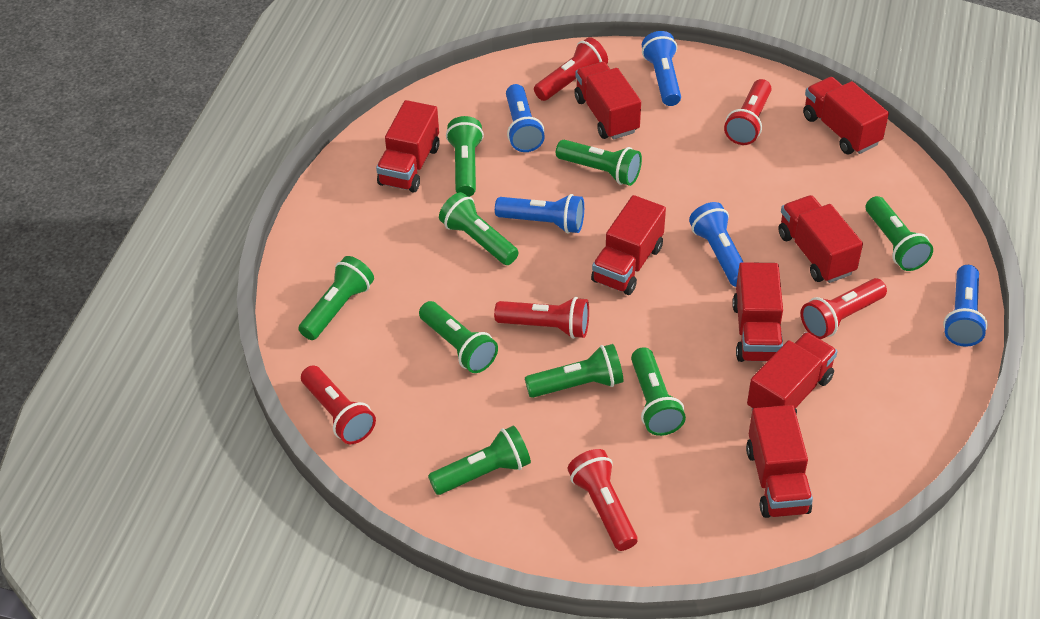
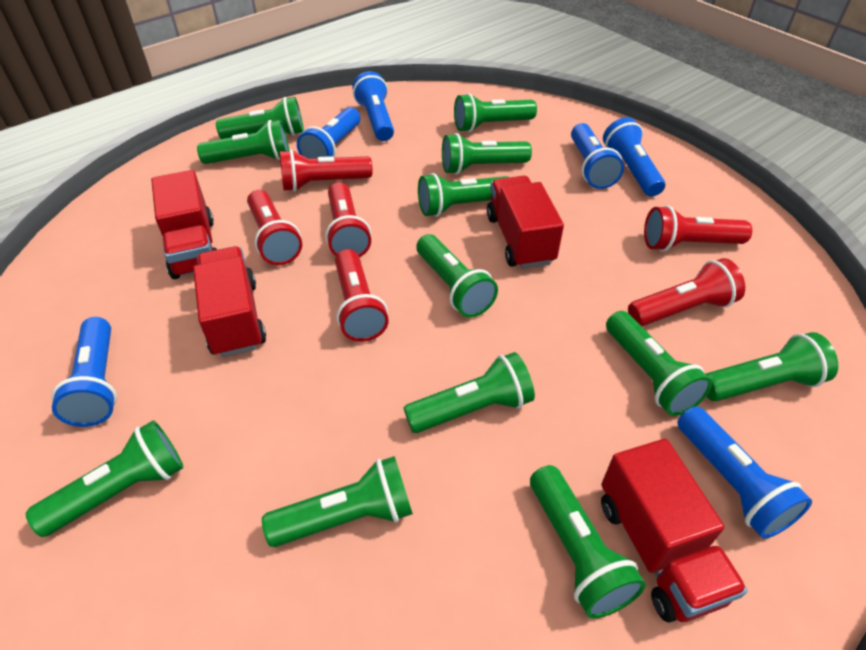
blue flashlight: [495,194,584,234] [506,84,545,152] [642,31,681,106] [689,202,743,287] [943,265,988,347] = 5 -> [51,317,117,427] [297,107,360,159] [353,71,394,141] [571,123,624,189] [603,117,665,197] [677,406,812,539] = 6
green flashlight: [298,256,374,340] [419,301,498,373] [428,425,531,495] [439,192,519,265] [446,116,484,197] [525,344,624,398] [556,140,642,186] [631,347,686,436] [866,196,933,271] = 9 -> [26,420,183,537] [197,120,289,164] [216,97,304,139] [262,456,413,547] [404,352,535,433] [416,234,498,317] [418,173,509,217] [442,133,532,174] [454,93,537,132] [530,465,646,619] [606,311,712,416] [706,332,838,401] = 12
red truck: [376,100,439,193] [574,62,641,139] [591,195,666,295] [732,262,783,362] [746,405,813,518] [747,332,838,414] [778,195,863,283] [803,77,889,154] = 8 -> [151,170,217,279] [193,246,266,357] [487,176,564,269] [601,439,748,622] = 4

